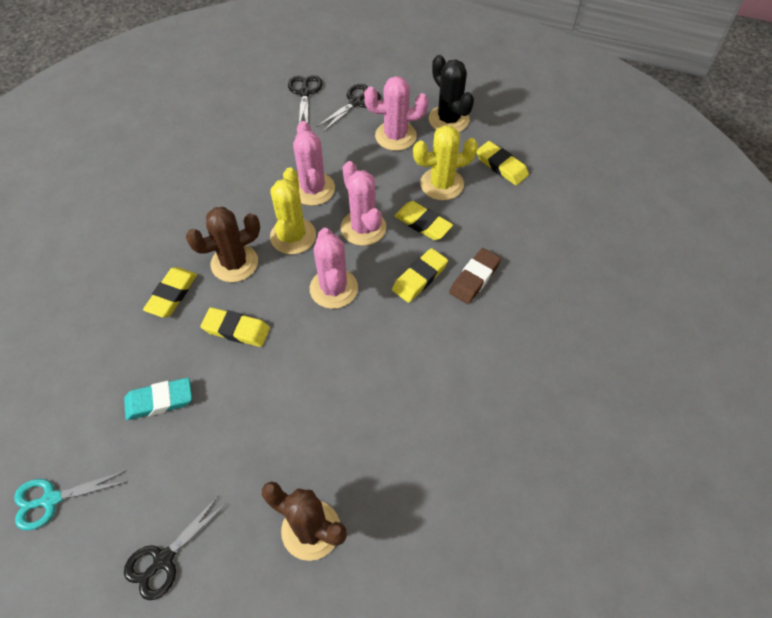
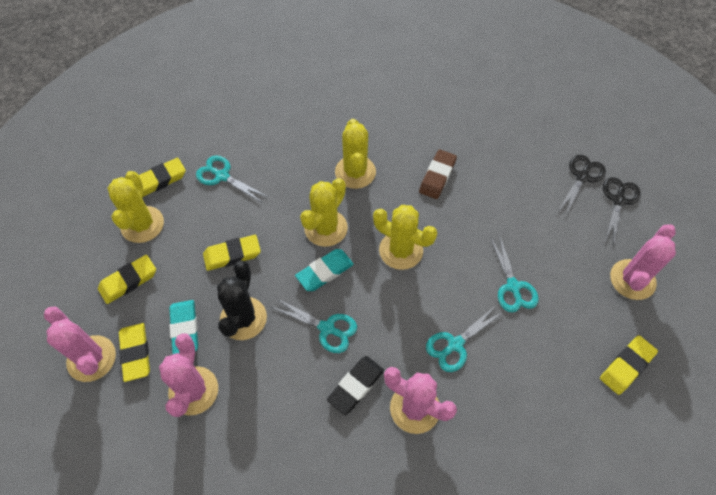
black eraser: none = 0 -> [327,356,384,415] = 1
black scissors: [124,495,227,600] [288,75,323,123] [316,84,381,132] = 3 -> [558,155,606,215] [603,177,640,244] = 2
brown cactus: [186,207,260,282] [262,481,347,561] = 2 -> none = 0
turquoise eraser: [124,378,192,420] = 1 -> [169,300,198,354] [295,249,354,291] = 2
turquoise scissors: [14,470,128,530] = 1 -> [196,156,268,202] [272,298,357,353] [426,305,504,372] [490,234,539,312] = 4
yellow cactus: [270,167,316,254] [413,125,478,201] = 2 -> [107,171,164,243] [300,178,348,247] [335,119,376,189] [373,205,437,270] = 4

